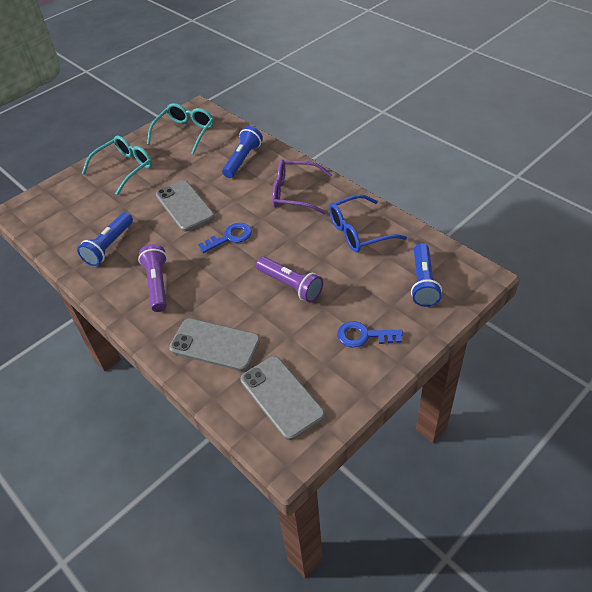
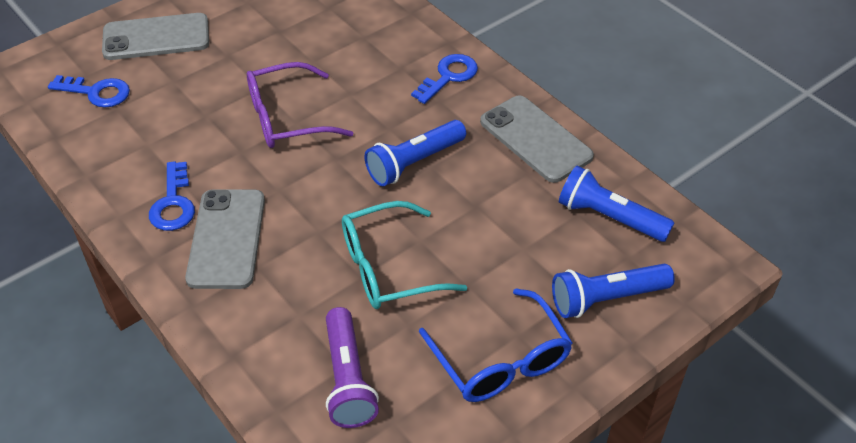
blue key: [198,223,252,253] [337,321,403,347] = 2 -> [48,75,130,108] [149,161,195,231] [411,54,478,104] = 3
purple flashlight: [138,244,167,312] [256,257,323,302] = 2 -> [326,307,379,428] = 1
turquoise glasses: [82,135,153,195] [147,103,214,155] = 2 -> [342,201,467,309] = 1

